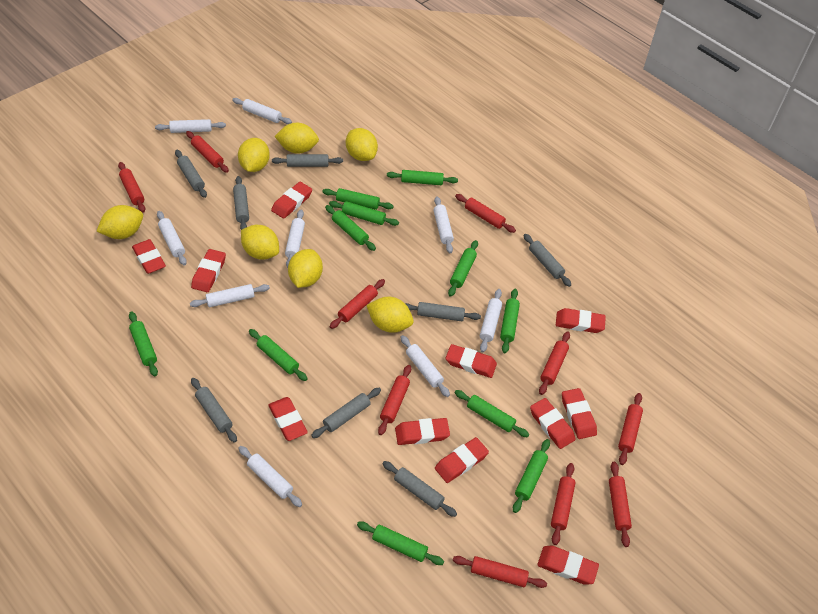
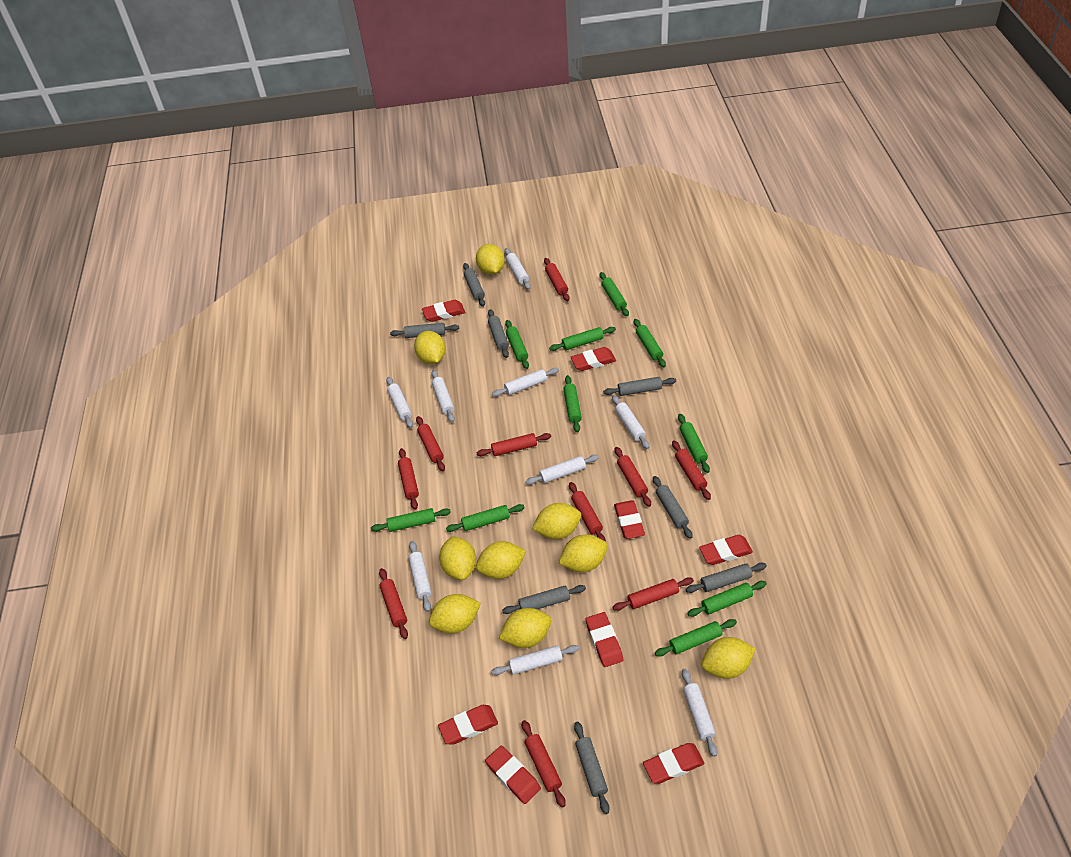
green rolling pin: [129,311,158,376] [249,329,308,381] [322,188,394,210] [325,205,376,251] [329,201,399,226] [357,521,444,565] [387,170,458,185] [448,240,478,297] [455,390,529,437] [500,289,520,353] [513,439,550,513] = 11 -> [371,508,451,532] [446,504,525,532] [505,320,529,369] [549,327,616,351] [563,375,582,432] [600,272,629,316] [634,319,666,367] [655,619,737,657] [678,414,710,473] [687,581,767,617] = 10
red eraser: [132,239,166,274] [191,249,226,292] [269,397,308,441] [271,182,312,219] [395,418,450,445] [435,437,489,483] [446,344,497,378] [530,398,575,449] [537,546,599,585] [556,308,606,333] [562,388,597,439] = 11 -> [422,300,465,322] [438,705,498,745] [485,745,541,804] [571,347,616,371] [586,612,623,667] [614,500,645,539] [643,743,704,784] [699,535,753,565] = 8
yellow lemon: [97,205,143,239] [238,138,270,172] [241,225,279,260] [275,123,319,154] [288,249,323,288] [346,128,378,161] [366,297,414,333] = 7 -> [414,331,446,364] [429,594,481,633] [439,536,476,580] [476,244,505,275] [476,541,526,579] [499,608,551,648] [532,503,581,539] [558,535,608,572] [702,637,756,679] = 9

